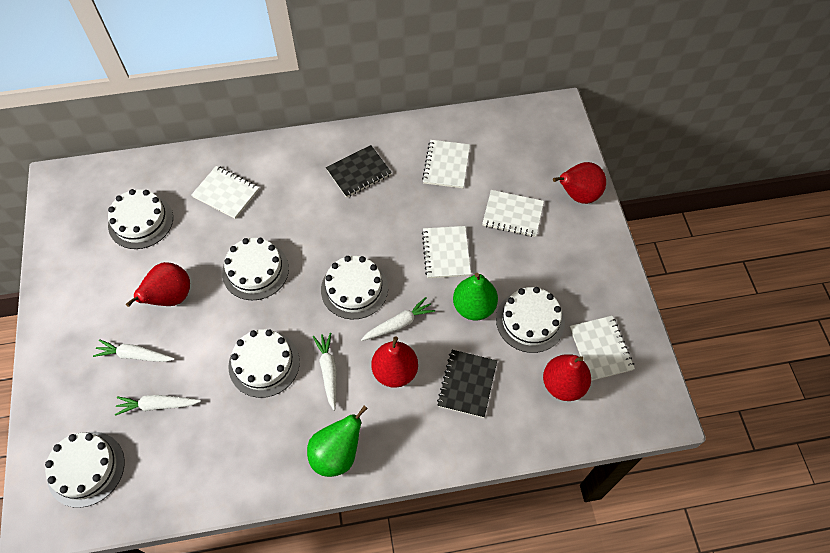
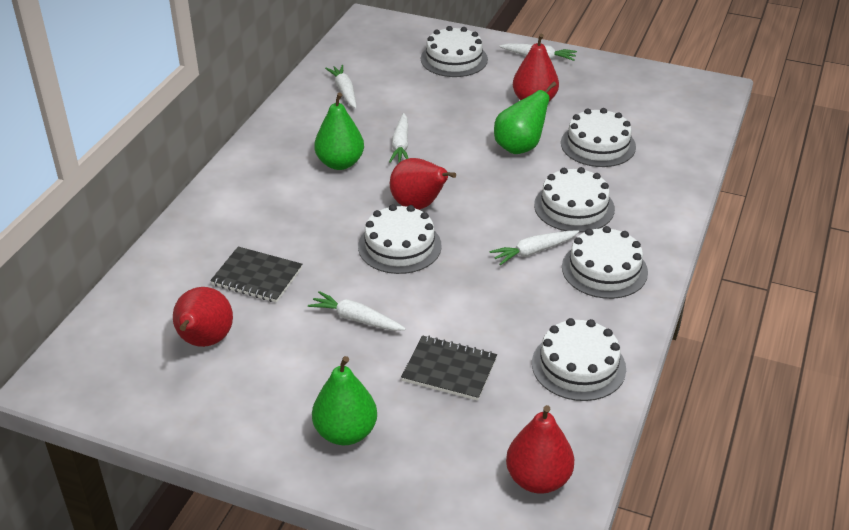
green pear: [307,405,368,477] [453,273,498,321] = 2 -> [312,356,377,445] [314,92,364,170] [494,82,557,154] = 3
white carrot: [93,339,175,362] [115,395,201,416] [313,333,337,411] [361,297,435,341] = 4 -> [308,291,406,331] [325,65,357,109] [389,113,409,163] [489,230,579,265] [499,44,577,61] = 5
white notebook: [191,166,259,219] [422,140,470,188] [422,226,471,278] [482,190,544,237] [570,316,635,381] = 5 -> none = 0

